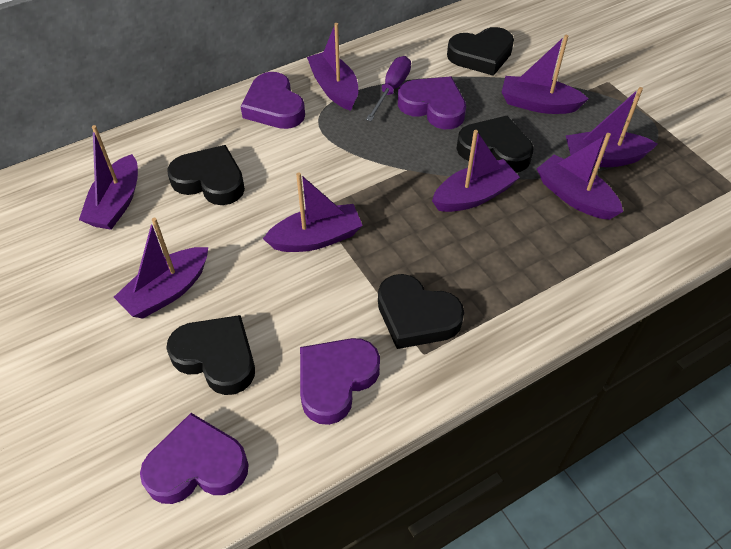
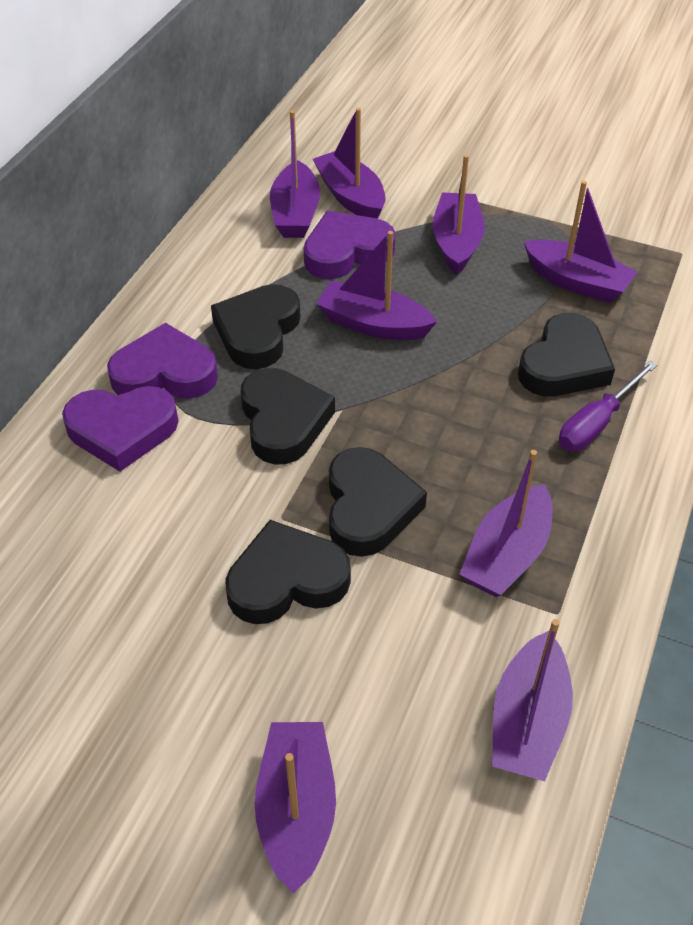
purple heart: [140,413,249,504] [241,72,305,129] [300,338,380,425] [398,77,466,129] = 4 -> [62,386,179,472] [107,323,218,399] [304,211,396,279] = 3

